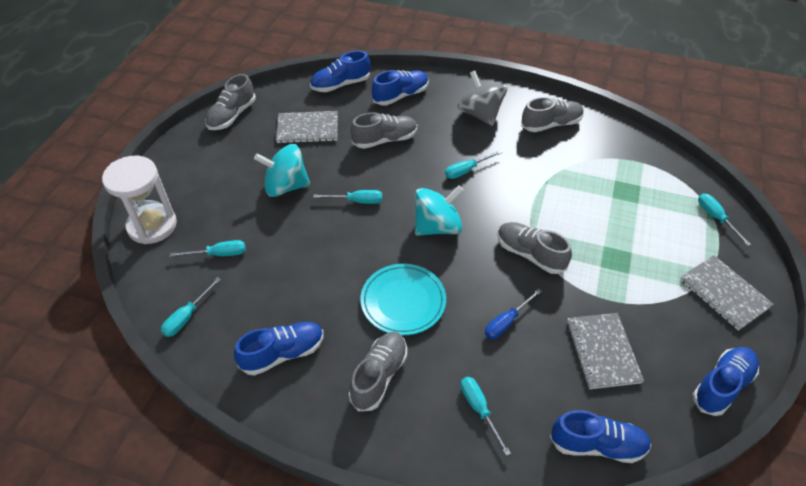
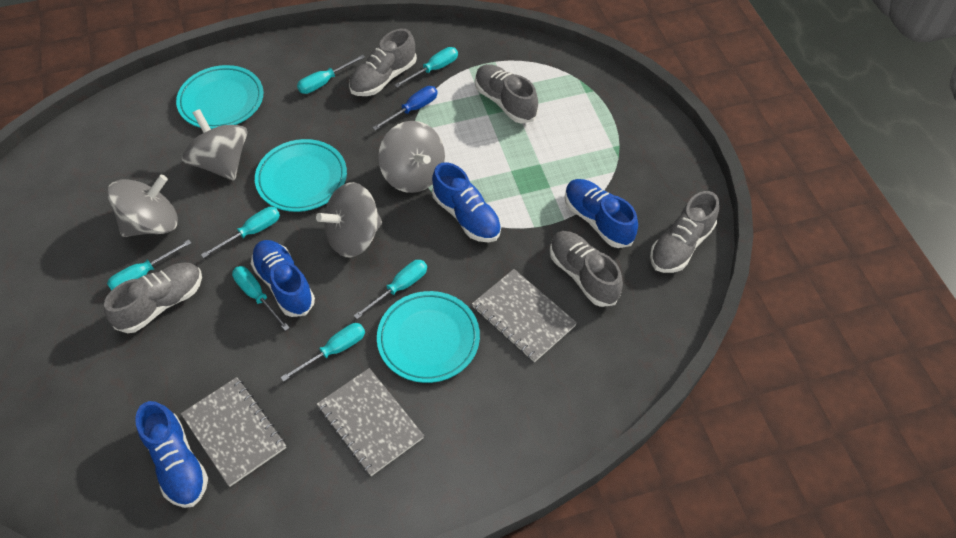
blue shoe: [234,322,324,376] [310,51,370,92] [372,70,429,106] [550,410,651,463] [693,347,759,416] = 5 -> [135,401,208,508] [251,240,315,317] [432,162,502,243] [565,179,638,248] = 4
grey spinning top: [457,71,507,126] = 1 -> [107,175,178,237] [182,109,247,181] [316,182,382,257] [378,121,445,193] = 4
turquoise plate: [360,264,446,335] = 1 -> [176,65,263,129] [255,139,347,212] [377,291,480,383] = 3
turquoise screwdriver: [161,277,221,337] [170,240,246,257] [313,190,382,204] [445,150,503,179] [461,377,511,456] [698,193,752,246] = 6 -> [107,240,191,291] [201,207,280,258] [232,266,290,331] [280,323,365,382] [297,55,365,94] [354,260,427,319] [395,47,458,88] = 7
turquoise spinning top: [254,144,310,197] [415,185,463,236] = 2 -> none = 0
white hourglass: [102,156,177,244] = 1 -> none = 0

